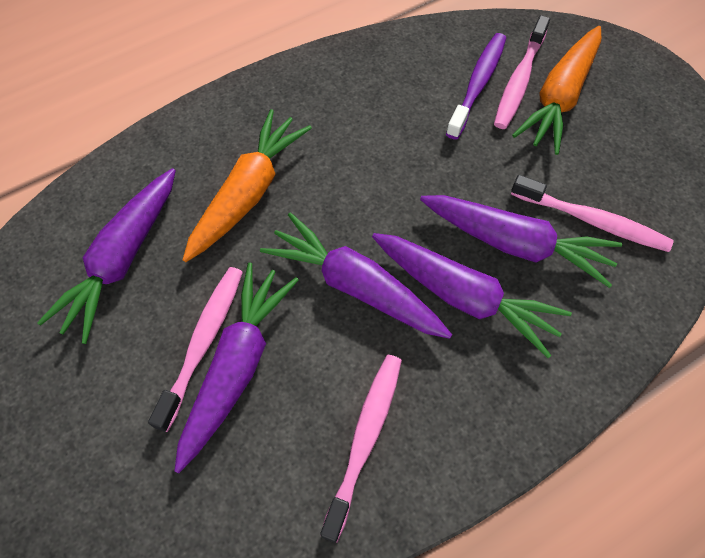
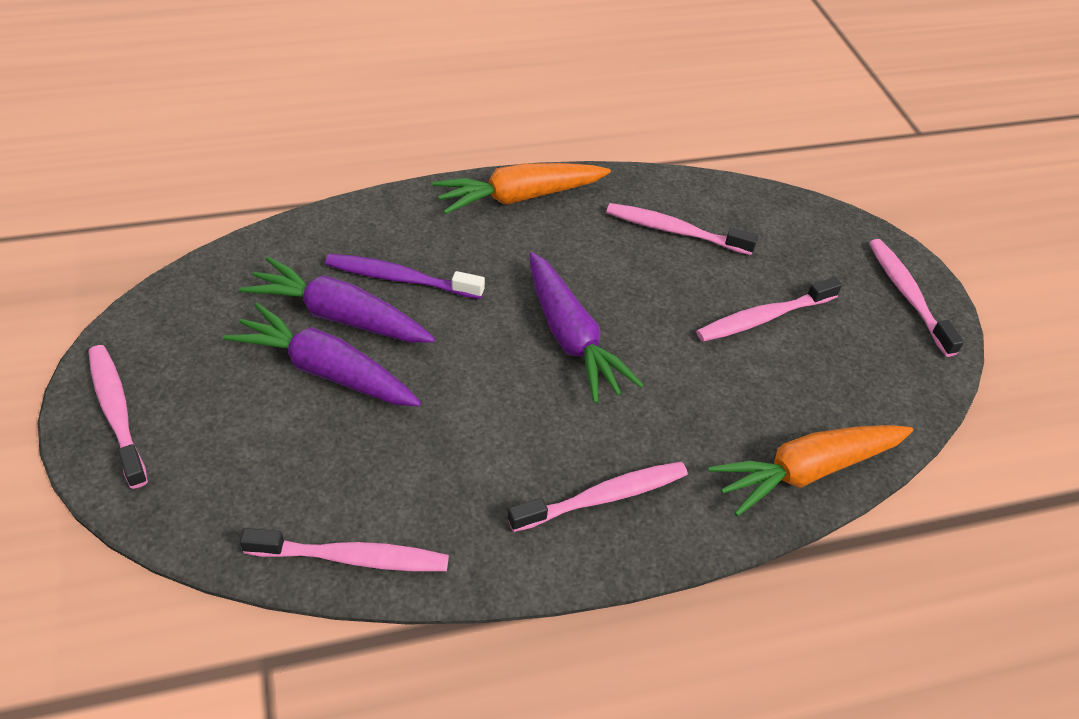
pink toothbrush: [148,267,243,432] [320,355,402,543] [494,15,550,129] [511,175,673,252] = 4 -> [88,345,148,489] [240,528,449,571] [508,462,688,532] [606,203,758,255] [696,277,842,342] [869,239,964,357] = 6
purple carrot: [37,168,176,344] [174,262,299,473] [260,213,452,339] [372,233,572,358] [420,195,622,288] = 5 -> [223,303,421,406] [239,257,435,343] [529,252,644,403] = 3

